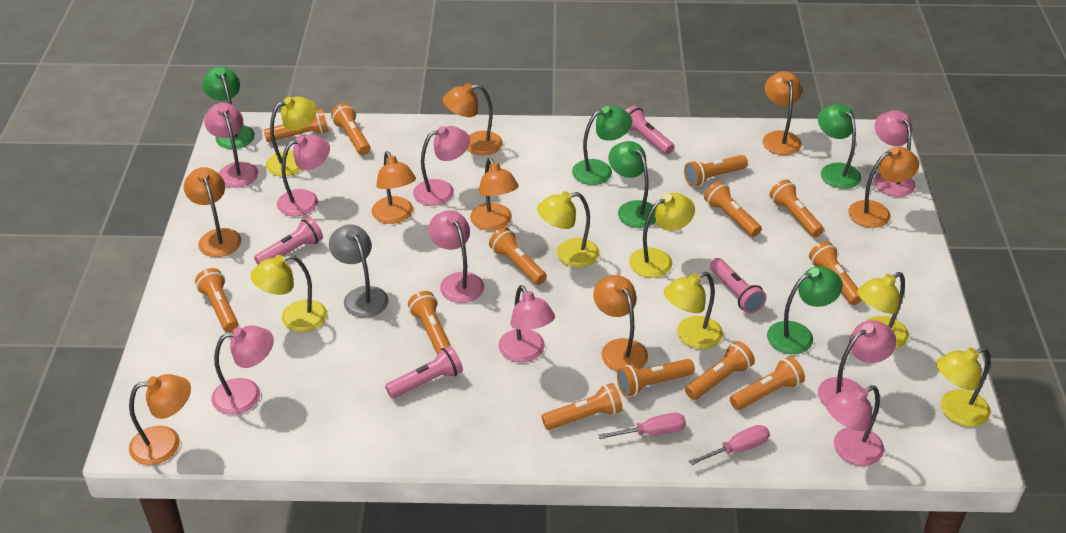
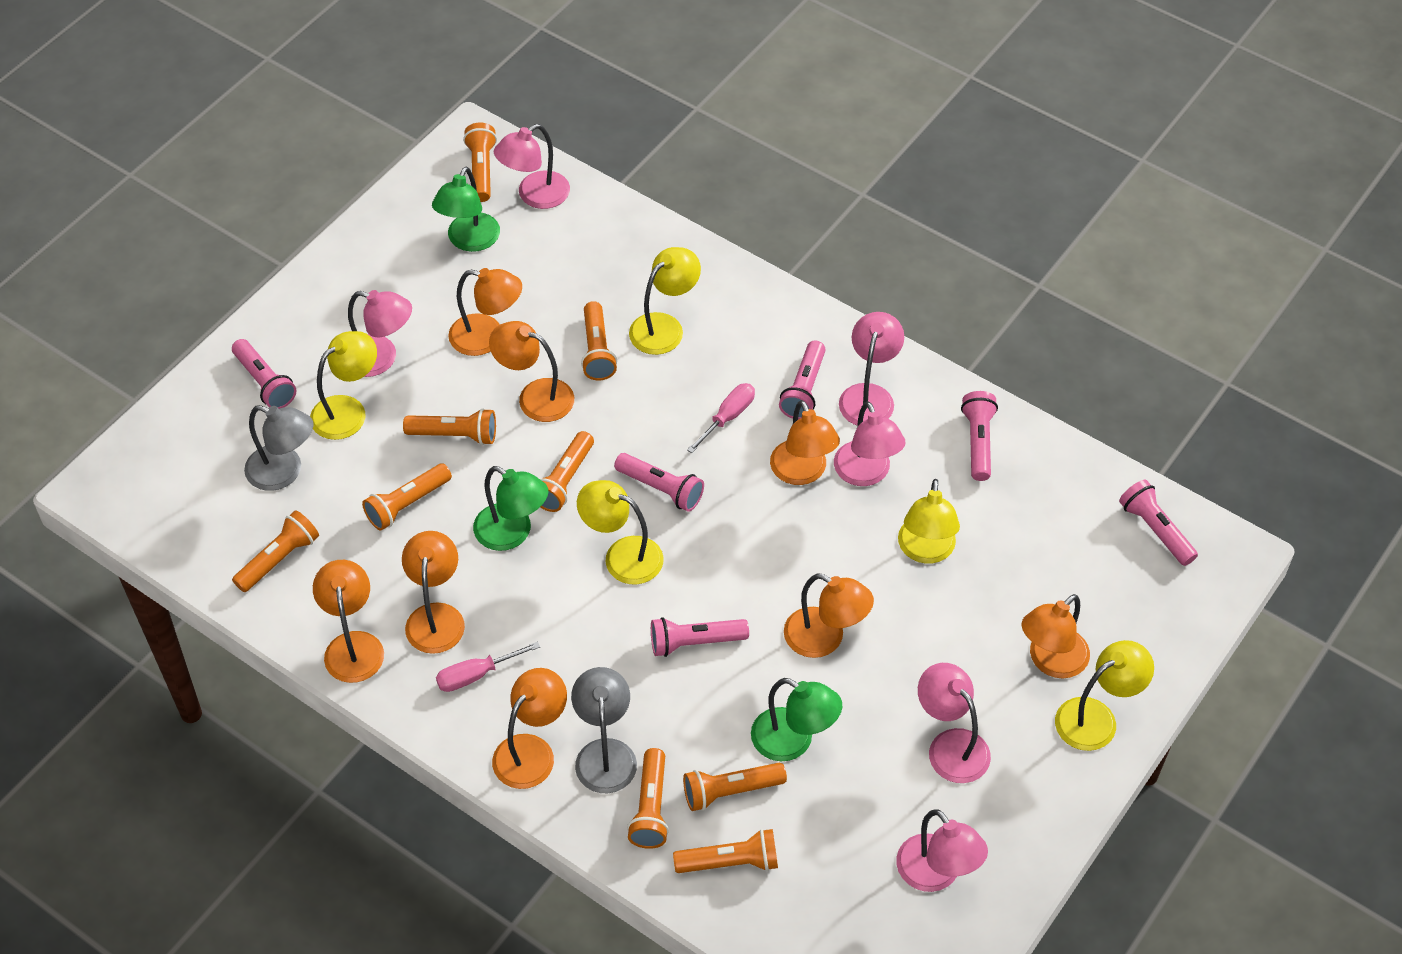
green lamp: [202,66,255,149] [572,106,632,185] [608,141,656,228] [767,266,843,354] [818,104,861,189] = 5 -> [432,167,500,252] [473,466,549,551] [751,678,842,761] = 3
grey lamp: [329,224,389,318] = 1 -> [244,405,313,491] [571,667,637,793] = 2
orange flashlight: [195,268,238,332] [263,109,329,142] [331,103,371,155] [408,291,451,355] [489,227,547,285] [542,383,623,430] [617,359,695,397] [684,155,748,187] [685,341,755,400] [704,181,762,237] [730,356,805,410] [770,180,824,237] [809,241,862,305] = 13 -> [232,510,319,592] [362,463,452,530] [403,408,496,445] [463,123,497,202] [540,431,594,512] [581,301,617,380] [627,748,669,849] [673,829,778,873] [683,763,787,811] = 9
pink flashlight: [254,217,323,265] [385,346,463,398] [625,105,674,155] [710,258,767,314] = 4 -> [232,339,297,409] [614,453,704,512] [651,617,749,657] [779,340,826,420] [961,391,998,481] [1119,480,1198,566] = 6
pink lamp: [204,103,258,188] [212,325,274,415] [277,135,330,216] [413,126,470,206] [428,210,484,303] [499,285,555,362] [818,320,896,406] [826,385,884,466] [874,110,916,197] = 9 -> [348,290,412,377] [494,124,570,209] [834,401,906,486] [839,312,904,425] [896,809,988,892] [918,663,991,783] = 6
yellow lamp: [251,255,327,332] [266,96,317,176] [537,191,599,267] [629,193,695,278] [664,272,723,349] [857,272,909,349] [936,347,990,427] = 7 -> [310,331,377,440] [577,480,664,585] [629,247,701,355] [898,479,960,564] [1055,640,1154,751] = 5

